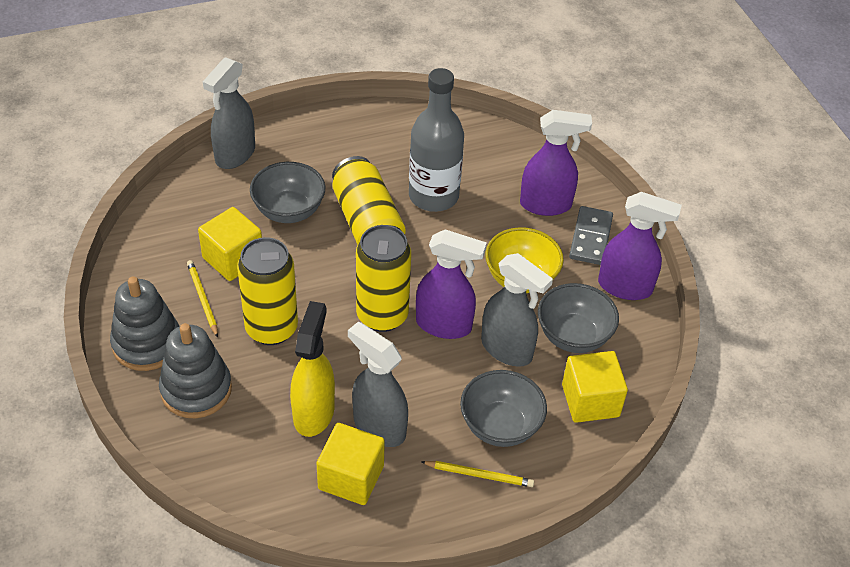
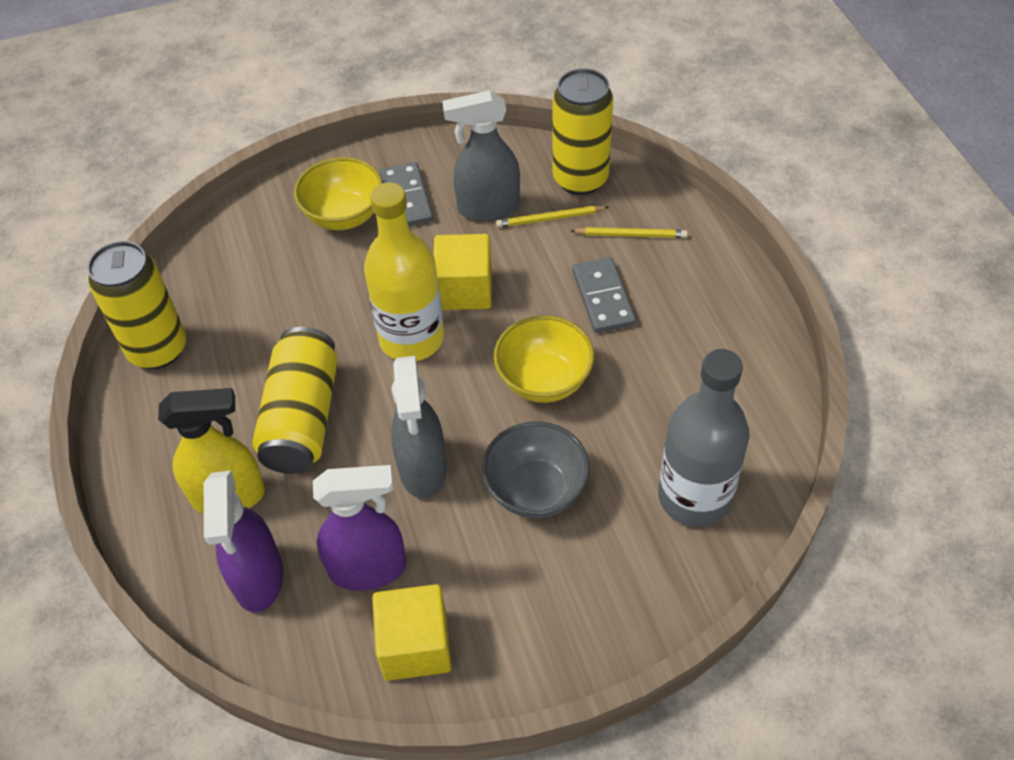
grey bowl: [250,162,325,223] [460,370,547,447] [538,283,619,353] = 3 -> [482,421,590,518] = 1
grey domino: [569,206,613,265] = 1 -> [380,162,433,226] [572,257,636,333] = 2
grey spray bottle: [203,57,255,169] [348,322,408,447] [481,253,553,367] = 3 -> [391,356,447,498] [442,90,520,221] = 2
grey stacking toy: [110,277,179,371] [159,323,232,418] = 2 -> none = 0
purple spray bottle: [416,229,487,339] [520,110,592,216] [598,192,682,300] = 3 -> [204,470,283,612] [313,465,406,591] = 2
yellow bottle: none = 0 -> [364,182,444,361] = 1
yellow bowl: [485,227,564,293] = 1 -> [294,157,383,230] [494,315,594,403] = 2
yellow cube: [198,207,262,281] [316,423,385,505] [562,351,628,423] = 3 -> [372,584,451,681] [433,234,492,310] = 2

